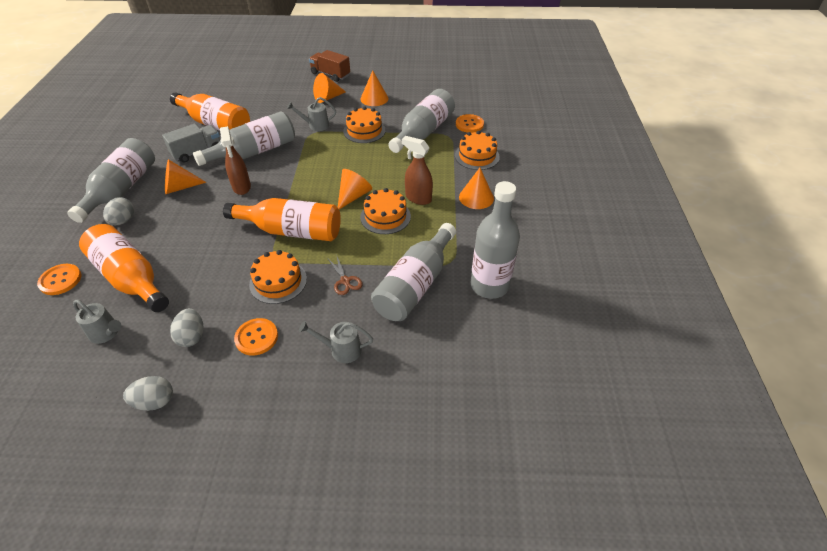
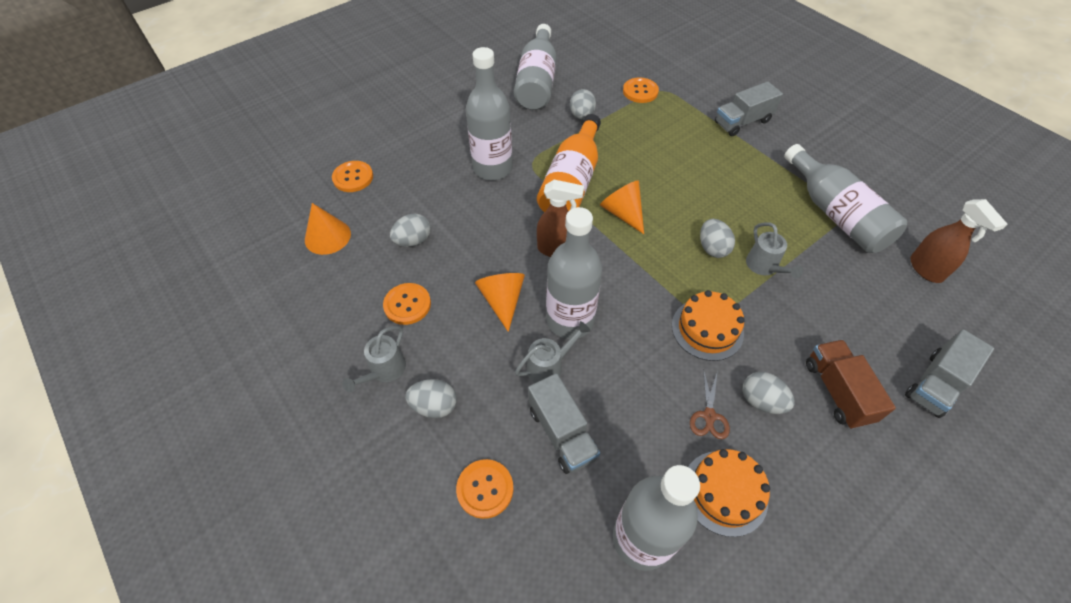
grey egg: [103,197,134,225] [123,376,173,411] [170,309,204,347] = 3 -> [390,213,431,247] [405,379,457,418] [570,89,596,120] [700,219,735,258] [743,372,795,414] = 5
grey truck: [162,124,220,163] = 1 -> [528,373,600,474] [715,82,783,136] [905,329,994,418] = 3
orange bottle: [79,224,169,312] [170,92,250,131] [223,198,341,241] = 3 -> [537,114,601,212] = 1
orange button: [37,264,81,295] [234,318,278,356] [456,114,484,133] = 3 -> [332,161,373,192] [383,283,431,325] [456,459,513,519] [623,77,659,103] = 4
orange cake: [249,250,307,304] [343,107,386,143] [360,188,411,234] [455,131,500,170] = 4 -> [672,290,745,361] [689,449,770,537] = 2
orange cone: [165,159,207,194] [313,73,346,103] [338,169,372,209] [360,70,388,106] [459,168,494,209] = 5 -> [305,203,351,255] [475,273,525,332] [600,180,644,234] = 3

